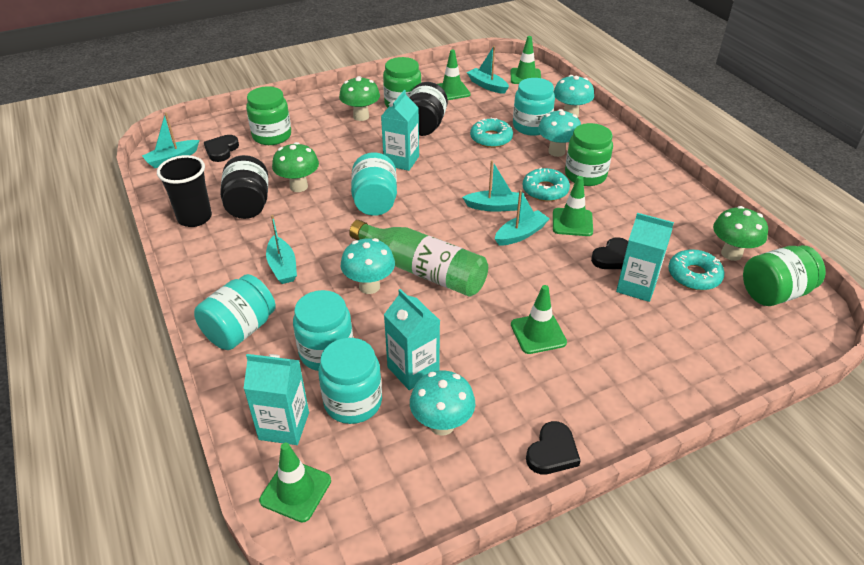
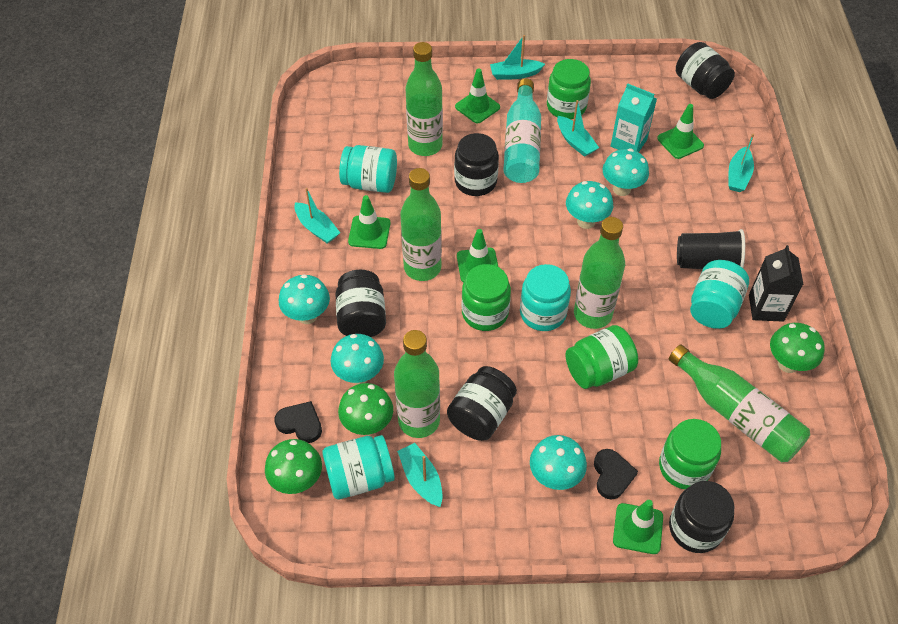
black carton: none = 0 -> [749,245,803,322] = 1
black heart: [204,135,239,162] [526,421,581,474] [591,237,628,269] = 3 -> [274,401,322,443] [594,449,638,500] = 2
black jar: [220,155,268,219] [409,82,448,136] = 2 -> [335,270,386,337] [447,366,517,441] [454,133,499,196] [669,481,734,553] [676,42,735,99] = 5
green bottle: [349,220,488,297] = 1 -> [394,330,440,438] [400,168,442,281] [405,42,443,156] [574,217,625,329] [669,345,810,462] = 5
turquoise bottle: none = 0 -> [503,79,541,183] = 1
turquoise carton: [243,354,309,445] [381,90,419,171] [384,289,440,390] [616,213,674,302] = 4 -> [611,83,657,152] = 1
turquoise donut: [470,118,513,148] [523,167,570,202] [668,249,725,290] = 3 -> none = 0
turquoise jar: [194,274,276,350] [293,290,353,371] [318,338,382,424] [351,152,397,216] [513,78,555,136] = 5 -> [322,435,395,499] [339,145,397,193] [520,264,571,331] [690,260,749,329] = 4
turquoise mushroom: [341,238,395,294] [410,370,475,436] [538,109,581,157] [554,75,594,117] = 4 -> [279,274,330,324] [331,334,384,384] [530,435,587,490] [566,181,613,229] [603,149,649,196] = 5

